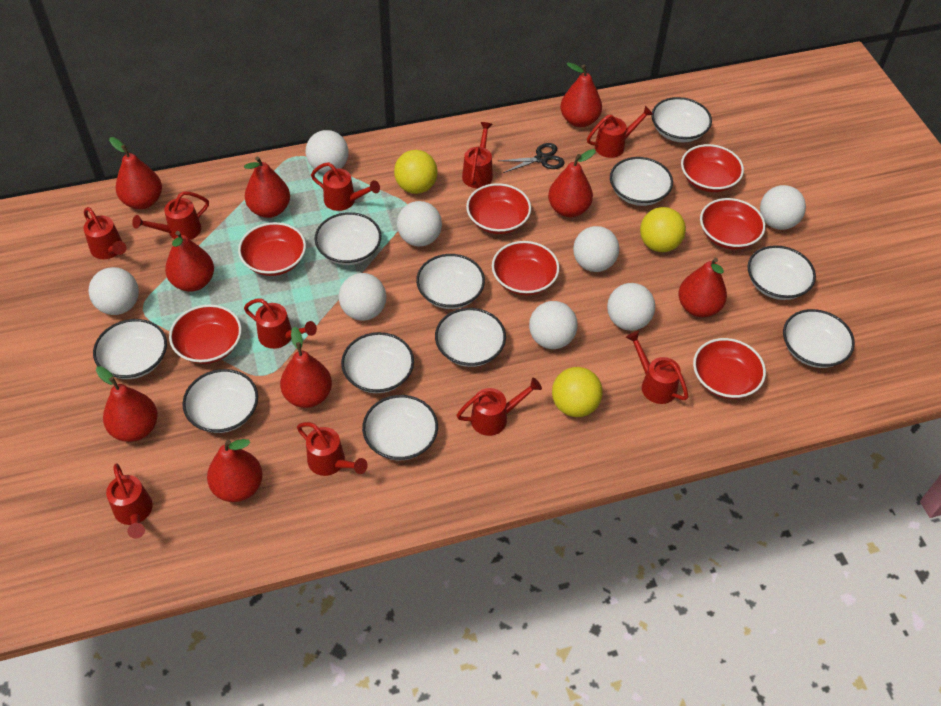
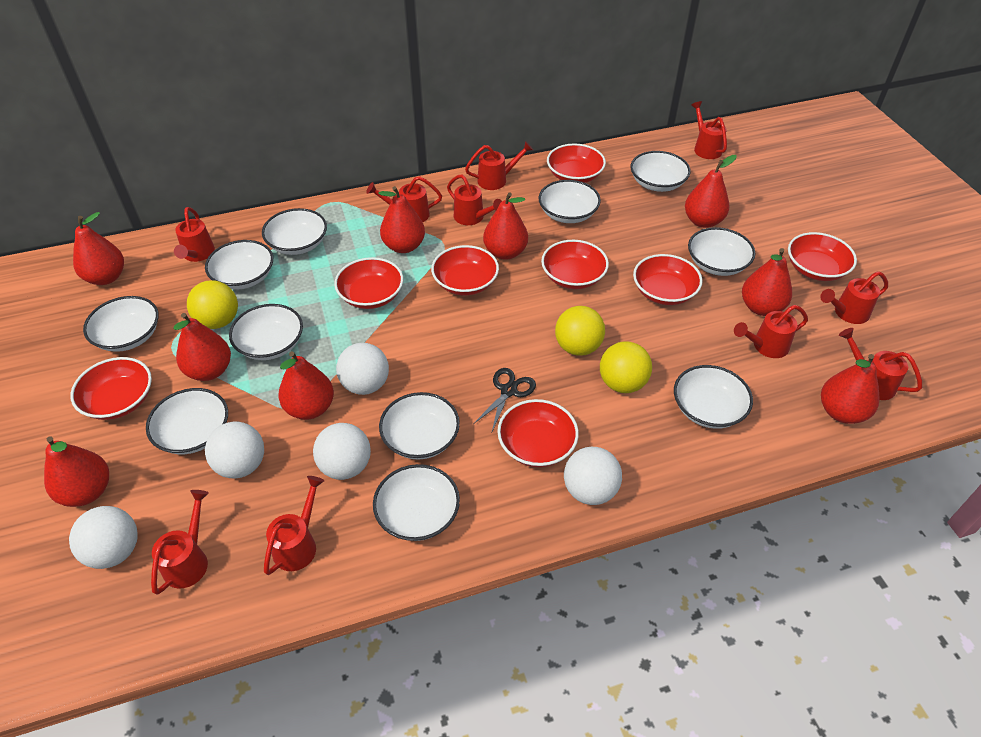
red bowl: [169,304,242,364] [238,222,306,276] [466,183,531,234] [492,241,559,295] [681,144,744,192] [693,338,766,399] [700,198,766,249] = 7 -> [70,357,152,420] [334,257,403,309] [431,245,499,296] [497,399,579,467] [541,240,609,289] [547,143,606,183] [633,254,703,305] [788,232,857,281] = 8
white ball: [88,267,139,315] [305,130,349,173] [339,273,386,321] [397,201,442,247] [529,301,578,349] [573,226,619,272] [607,283,655,331] [760,185,806,230] = 8 -> [69,506,138,569] [205,422,264,478] [313,423,371,480] [336,343,389,395] [564,447,622,505] = 5

